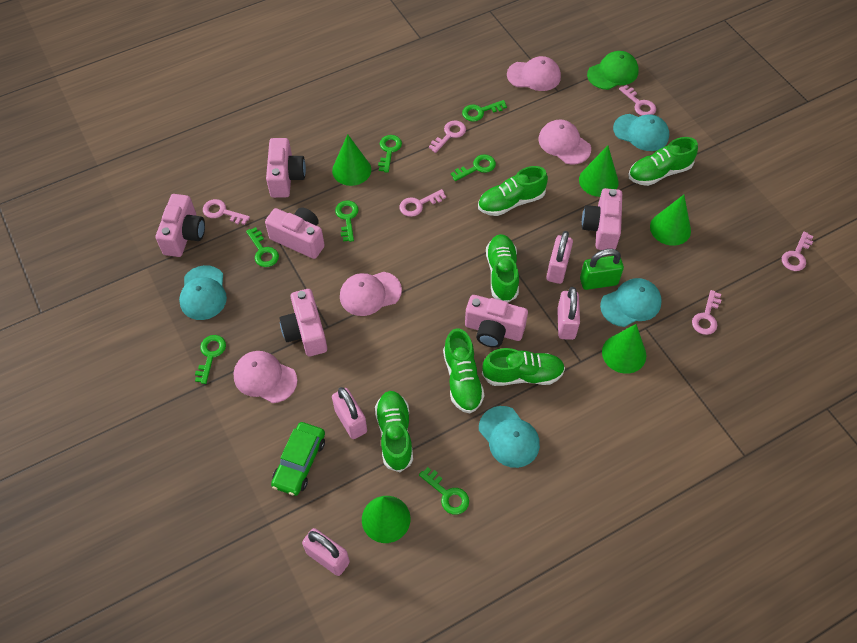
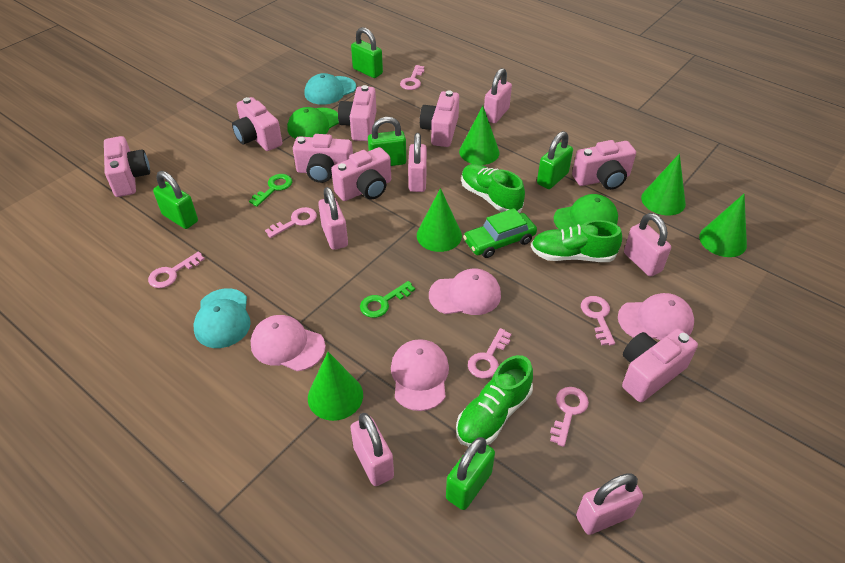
green cap: [587,51,639,90] = 1 -> [287,107,339,139] [554,194,618,230] = 2
green key: [195,335,226,384] [246,227,279,267] [335,201,359,242] [378,135,402,173] [419,467,469,515] [451,154,496,181] [462,100,507,122] = 7 -> [249,174,292,207] [360,281,415,318] = 2
green padlock: [580,249,624,290] = 1 -> [153,171,198,229] [351,27,383,78] [368,117,406,166] [446,437,495,510] [537,131,573,189] = 5
green shoe: [375,391,413,472] [443,328,484,414] [478,166,548,216] [482,348,565,386] [486,234,519,302] [628,137,698,186] = 6 -> [456,355,533,447] [461,164,525,213] [531,220,622,262] = 3
pink camera: [156,194,205,257] [265,207,324,259] [266,138,306,198] [279,289,327,356] [465,295,528,348] [582,188,622,250] = 6 -> [104,136,150,197] [232,97,282,151] [293,134,353,183] [331,147,391,201] [338,85,377,141] [420,90,459,147] [572,140,636,190] [622,329,698,402] = 8
pink padlock: [302,528,350,576] [332,387,367,439] [546,231,573,284] [557,287,580,340] = 4 -> [318,187,348,250] [350,413,394,486] [408,133,427,192] [484,68,512,123] [576,473,643,535] [624,213,671,277] = 6
turquoise cap: [179,265,227,320] [479,406,540,468] [600,278,662,327] [613,114,669,151] = 4 -> [193,288,251,348] [304,73,356,105] = 2

